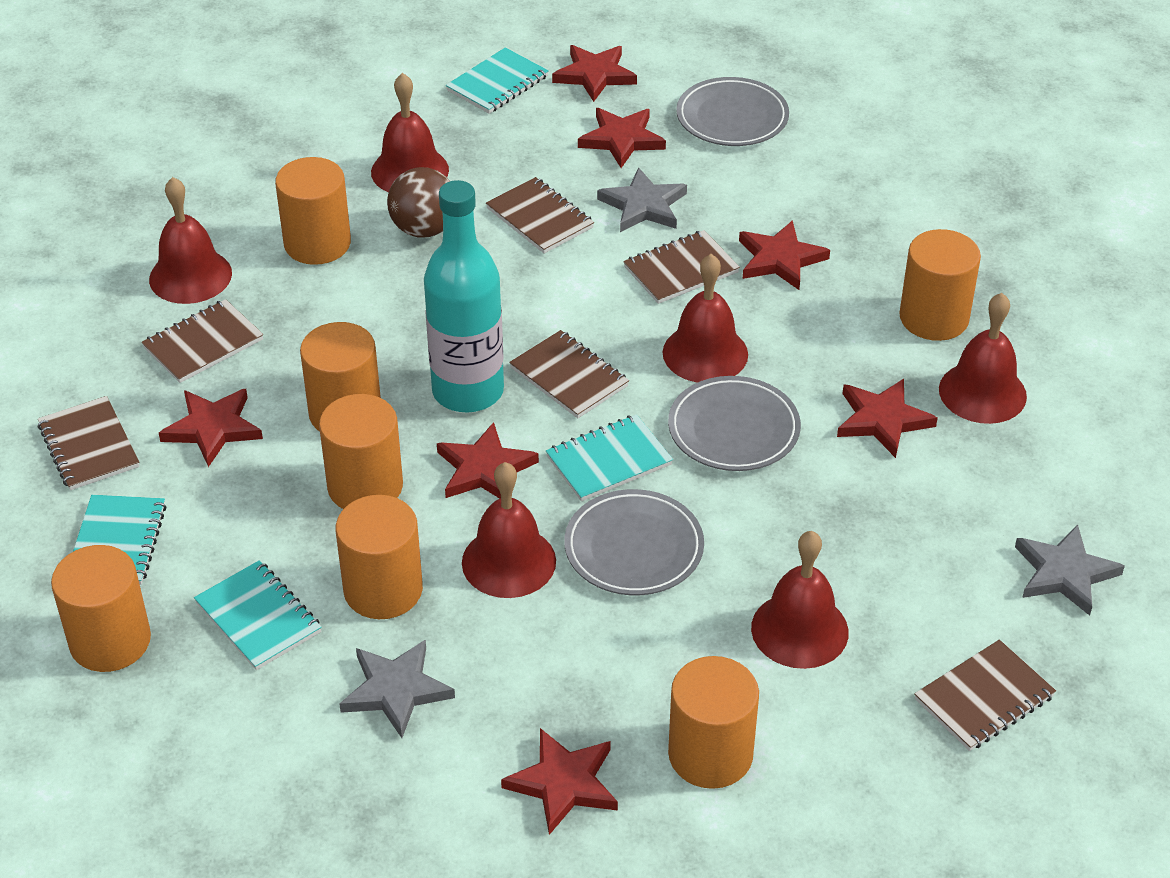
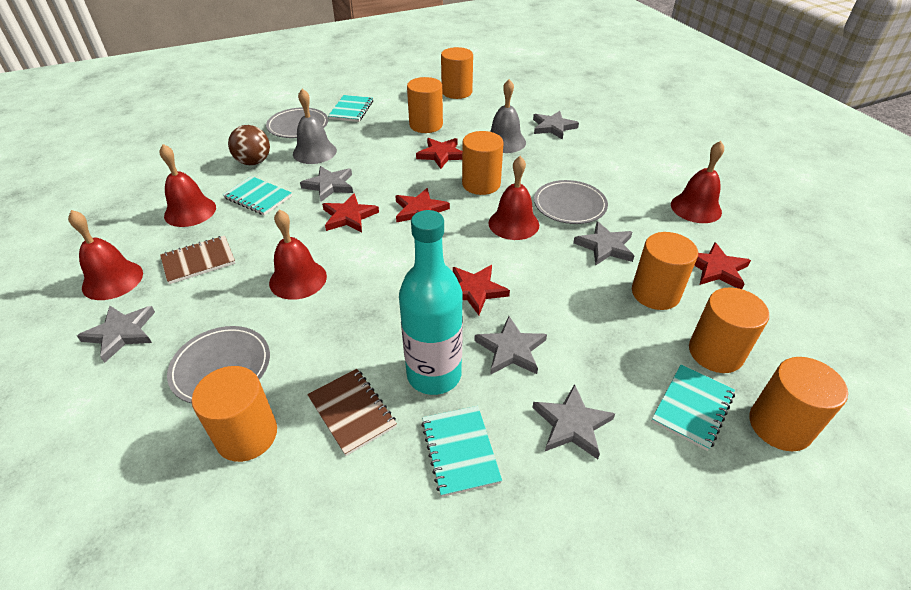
brown notebook: [38,396,140,490] [141,299,263,383] [486,177,594,254] [509,330,629,418] [623,230,740,304] [914,640,1056,751] = 6 -> [160,236,235,284] [307,369,397,456] = 2
grey bell: none = 0 -> [293,89,337,164] [490,79,526,153] = 2
grey star: [339,640,455,738] [597,167,687,232] [1015,525,1125,616] = 3 -> [77,306,155,363] [300,166,353,202] [474,316,547,375] [532,384,615,459] [533,111,579,140] [573,221,634,266] = 6
red bell: [149,177,232,304] [371,73,449,192] [462,462,556,598] [663,254,748,382] [751,531,849,669] [939,293,1027,424] = 6 -> [68,210,143,300] [160,144,216,227] [269,209,327,300] [489,156,539,240] [671,141,724,223] = 5
red star: [159,389,263,467] [437,422,539,499] [501,728,618,835] [552,45,637,102] [578,108,666,168] [739,220,830,290] [837,379,938,458] = 7 -> [322,193,379,233] [395,188,450,223] [416,138,462,169] [453,265,510,315] [694,242,751,289] = 5

